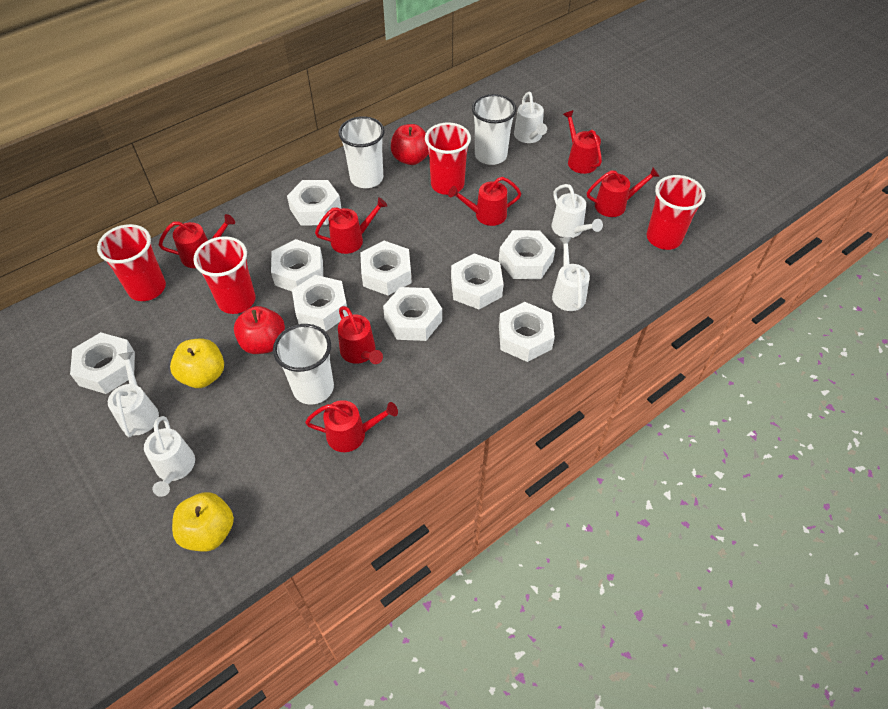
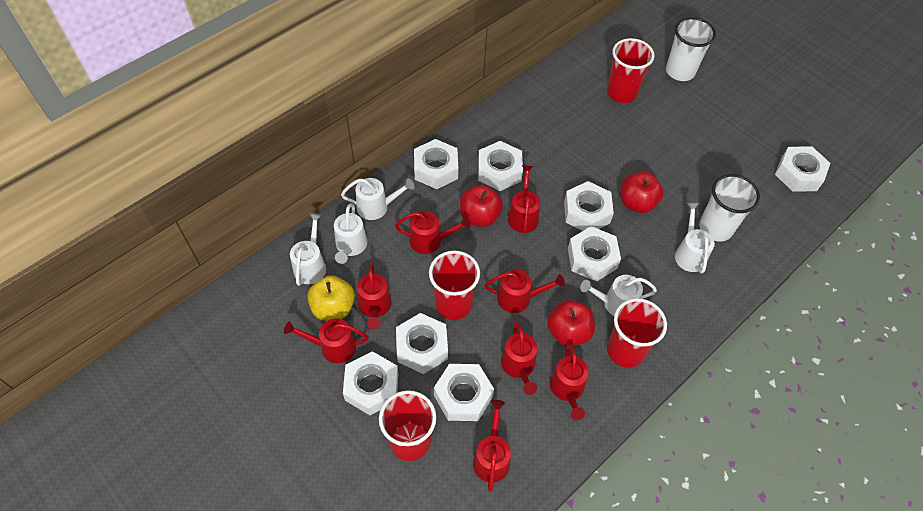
red apple: [234,306,285,354] [391,124,429,165] = 2 -> [460,185,503,227] [547,300,595,346] [621,172,664,213] = 3
red watering can: [159,214,235,268] [305,400,398,452] [315,197,387,254] [338,306,383,364] [448,177,521,226] [563,110,602,174] [587,167,660,217] = 7 -> [284,318,368,363] [357,263,392,330] [395,211,471,254] [473,400,511,492] [485,269,565,313] [501,321,537,395] [508,165,540,233] [550,344,589,420] = 8
white cup: [273,324,334,404] [338,116,385,188] [472,94,516,165] = 3 -> [666,17,716,81] [699,174,760,242] = 2
white nut: [70,332,135,394] [271,239,323,291] [287,180,341,225] [292,275,349,332] [360,241,412,295] [383,287,442,341] [451,253,503,309] [499,230,555,279] [499,302,555,362] = 9 -> [343,351,398,415] [396,313,448,374] [414,139,458,189] [434,364,494,421] [478,141,523,191] [564,181,614,231] [568,226,621,282] [775,146,830,192] = 8
yellow apple: [170,338,224,388] [172,492,234,552] = 2 -> [307,275,355,321] = 1

